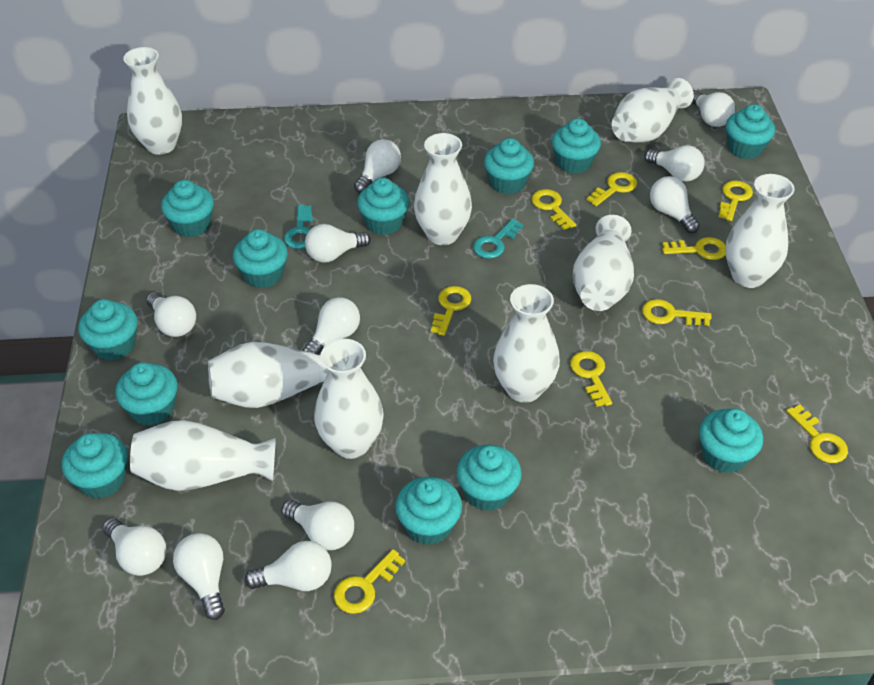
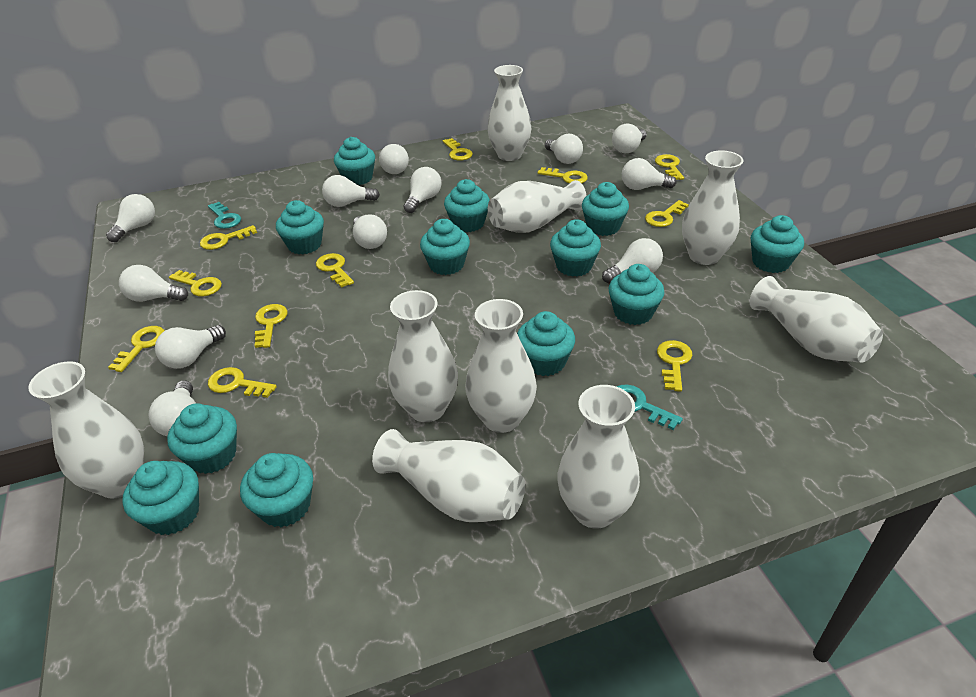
white light bulb: [102,518,166,576] [146,292,196,337] [173,533,225,620] [245,541,332,591] [281,500,354,550] [302,297,360,355] [305,224,371,263] [354,139,401,193] [644,145,705,182] [650,176,700,233] [692,91,735,127] = 11 -> [106,194,155,242] [119,265,188,302] [148,380,196,436] [155,325,226,369] [322,175,380,207] [353,214,387,249] [379,144,409,174] [404,167,442,213] [545,134,583,164] [602,238,663,283] [612,123,647,153] [622,158,676,190] = 12
yellow key: [334,549,405,614] [430,286,471,336] [531,189,576,230] [570,351,612,407] [586,172,637,206] [642,299,712,326] [662,237,726,260] [718,180,753,221] [786,405,848,463] = 9 -> [108,326,165,372] [169,270,222,296] [200,225,257,250] [208,367,277,398] [254,304,288,348] [316,253,354,288] [443,138,473,161] [537,167,588,184] [645,200,689,227] [655,154,684,180] [657,340,693,392] = 11

